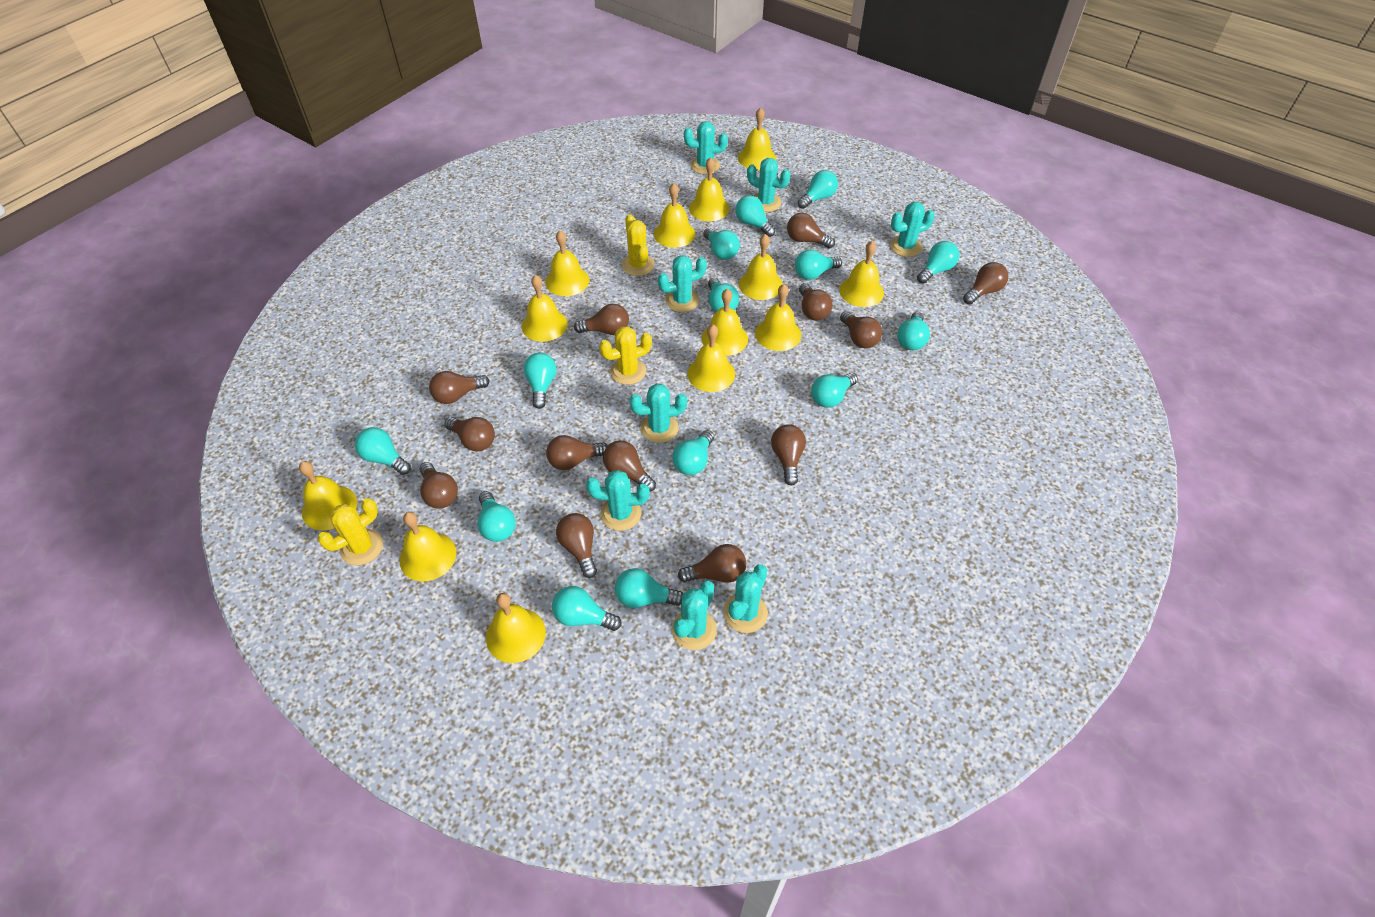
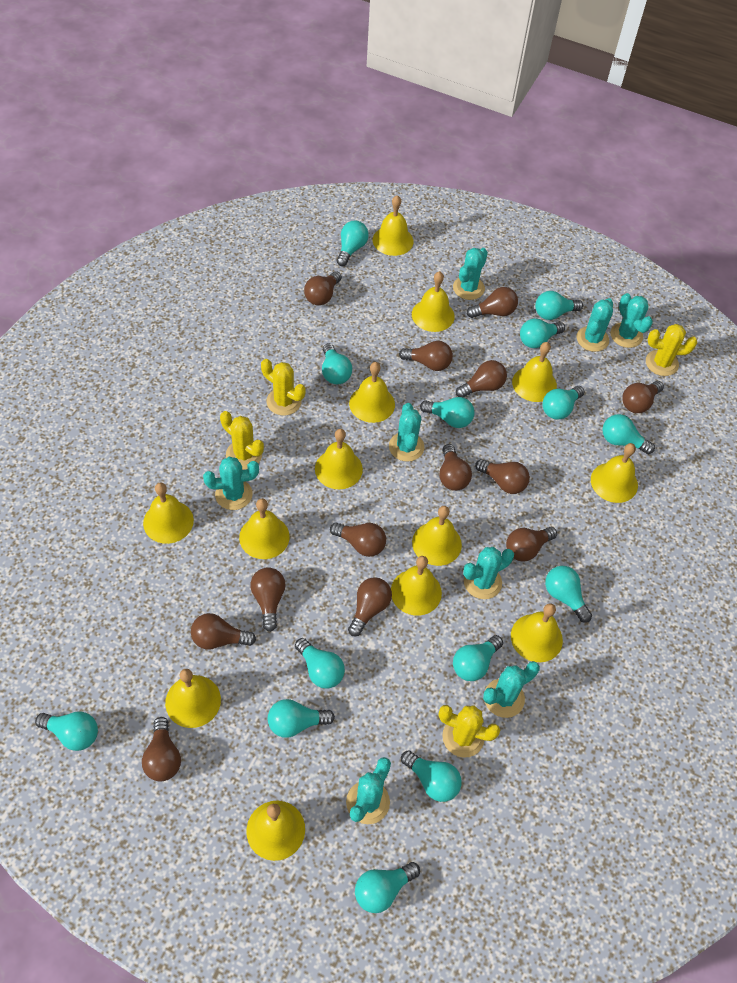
yellow cactus: [318,498,383,565] [599,326,652,385] [622,214,655,276] = 3 -> [220,411,264,470] [261,359,305,416] [438,705,500,758] [646,324,697,376] = 4

